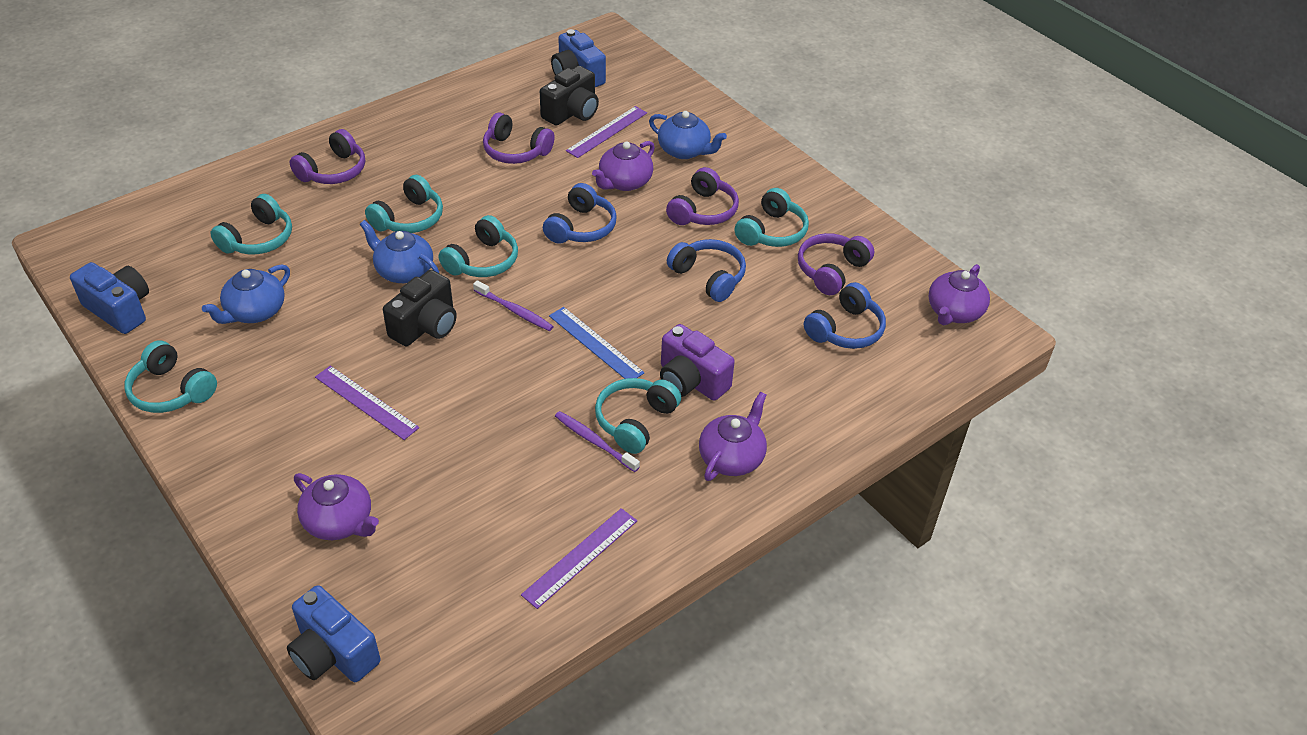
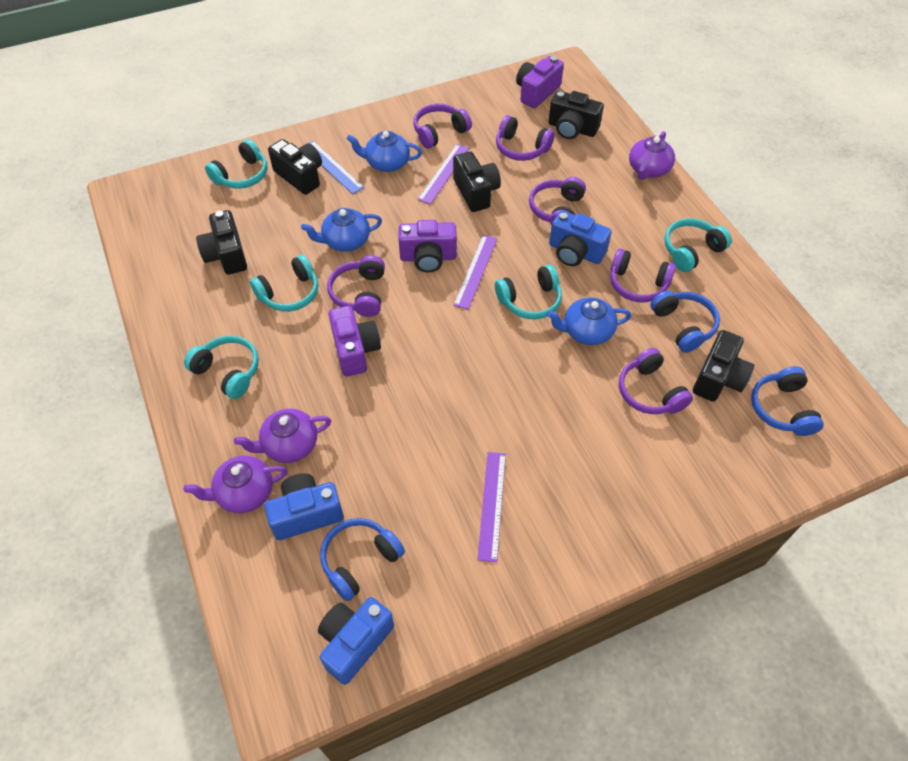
black camera: [383,270,457,347] [540,66,599,126] = 2 -> [196,210,247,275] [268,139,322,195] [453,151,501,212] [548,91,604,139] [693,330,754,402] = 5
purple camera: [660,324,735,401] = 1 -> [329,306,381,377] [398,220,457,272] [516,56,564,108] = 3
purple headphones: [289,129,365,184] [483,112,555,164] [666,167,739,225] [798,233,874,295] = 4 -> [327,255,385,317] [413,104,472,149] [496,115,554,161] [529,177,586,226] [610,248,676,302] [619,348,693,414] = 6
purple teapot: [294,473,379,540] [592,141,655,191] [699,392,767,481] [928,264,990,325] = 4 -> [184,456,288,513] [234,409,331,463] [629,131,675,180] = 3
purple toothbrush: [473,280,554,331] [555,411,640,472] = 2 -> none = 0
turquoise headphones: [124,341,217,413] [210,194,292,255] [365,175,443,233] [439,215,518,277] [595,378,681,454] [734,188,809,247] = 6 -> [184,335,259,399] [205,139,268,189] [250,255,318,312] [495,264,562,319] [664,218,732,272] = 5

